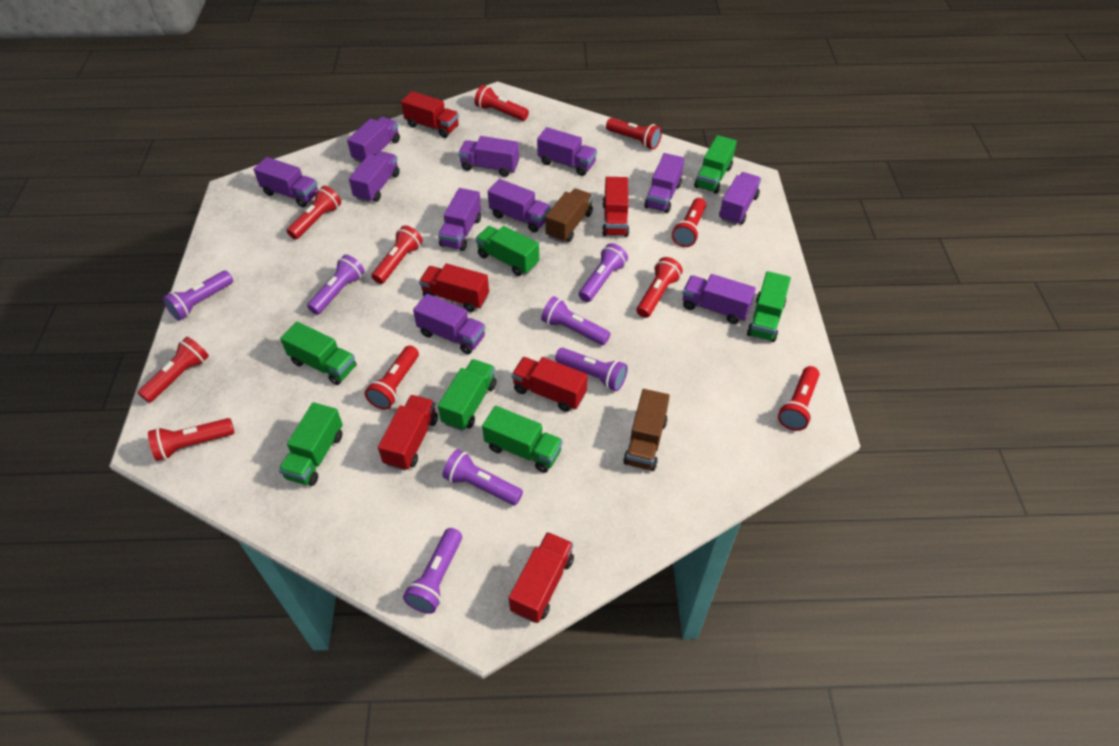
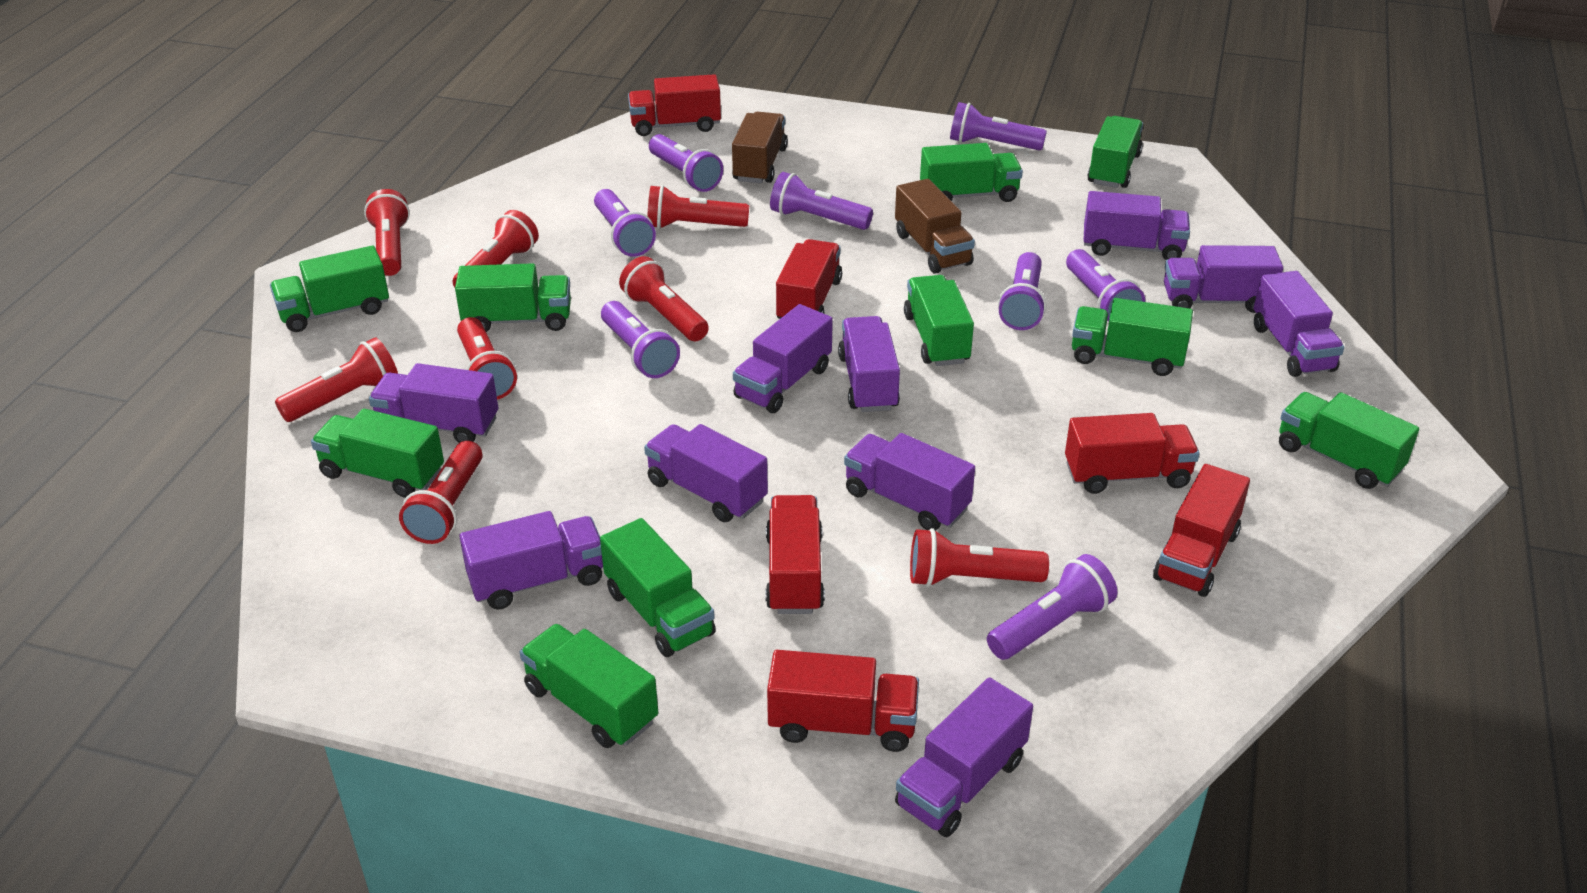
green truck: [279,402,343,486] [280,322,357,385] [438,359,496,431] [476,226,539,276] [482,406,563,473] [694,135,737,194] [747,271,791,342] = 7 -> [270,246,389,332] [311,409,444,498] [455,263,571,332] [520,624,658,748] [600,518,716,657] [904,275,974,366] [920,143,1023,202] [1072,298,1193,376] [1087,116,1143,188] [1279,392,1419,489] = 10
purple flashlight: [163,271,233,321] [307,255,365,315] [403,528,462,614] [442,449,523,505] [541,296,610,345] [555,348,628,391] [579,243,628,302] = 7 -> [594,189,656,257] [601,301,680,378] [649,134,723,192] [770,172,873,230] [950,102,1047,150] [987,554,1117,660] [998,252,1046,330] [1066,249,1145,321] = 8
purple truck: [254,157,318,207] [347,117,400,163] [349,151,400,203] [413,294,485,354] [438,188,481,251] [459,136,519,177] [488,179,551,233] [537,127,597,176] [644,153,684,213] [683,274,756,324] [719,172,761,225] = 11 -> [369,363,498,443] [459,511,603,610] [644,424,768,522] [733,304,833,413] [838,316,900,412] [844,433,975,531] [895,677,1033,837] [1084,191,1190,260] [1164,245,1283,313] [1253,271,1344,377] = 10
red flashlight: [138,337,209,403] [148,418,234,461] [287,186,341,239] [365,346,419,410] [371,225,423,284] [475,85,529,121] [606,118,662,150] [636,257,683,318] [672,198,706,247] [778,366,820,431] = 10 -> [275,337,398,422] [364,189,410,276] [399,441,483,544] [453,210,539,287] [457,317,517,400] [619,256,709,342] [647,185,749,229] [910,528,1049,587] = 8

